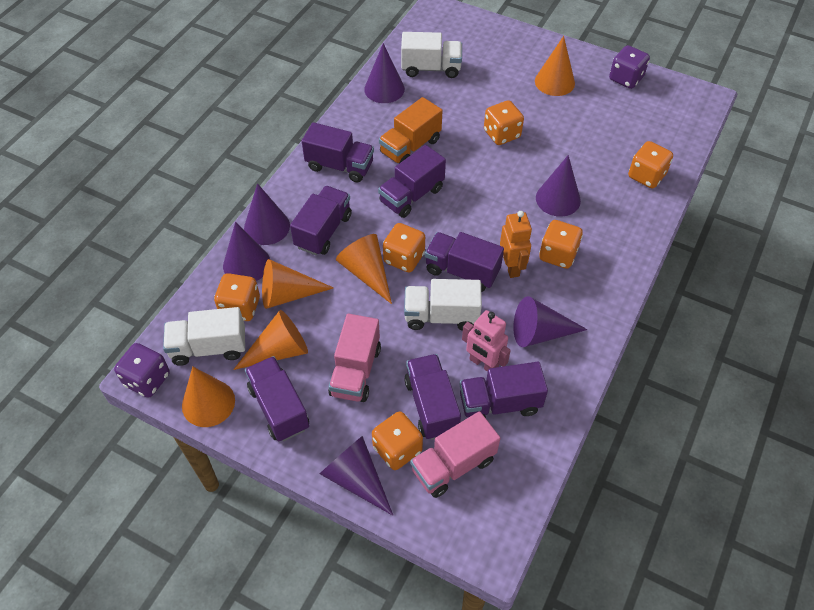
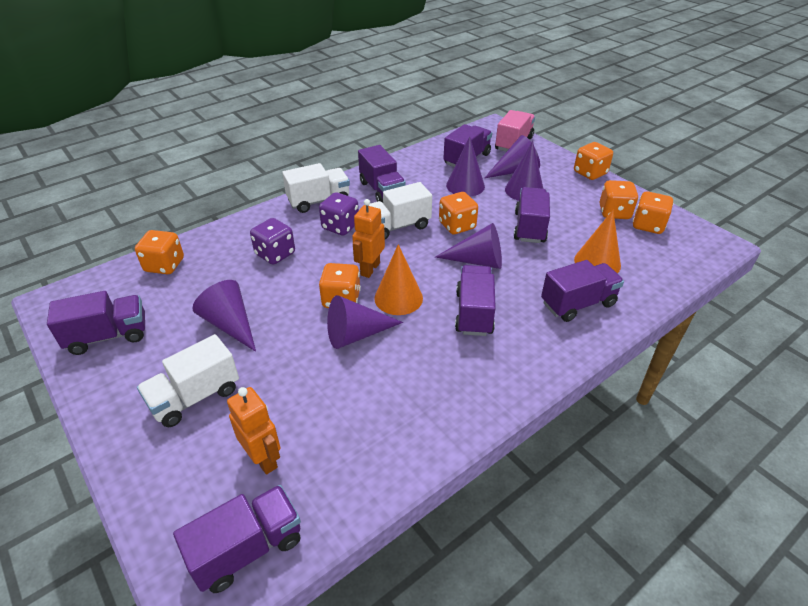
orange cone: [182,367,235,427] [233,310,308,370] [262,259,334,309] [336,234,392,304] [535,36,575,96] = 5 -> [374,244,423,315] [574,210,621,273] = 2
orange robot: [500,211,532,278] = 1 -> [227,387,281,475] [352,199,385,278] = 2
orange truck: [379,97,443,163] = 1 -> none = 0
pink robot: [462,310,511,372] = 1 -> none = 0
pink truck: [328,314,381,402] [410,411,500,498] = 2 -> [495,110,535,152] = 1

